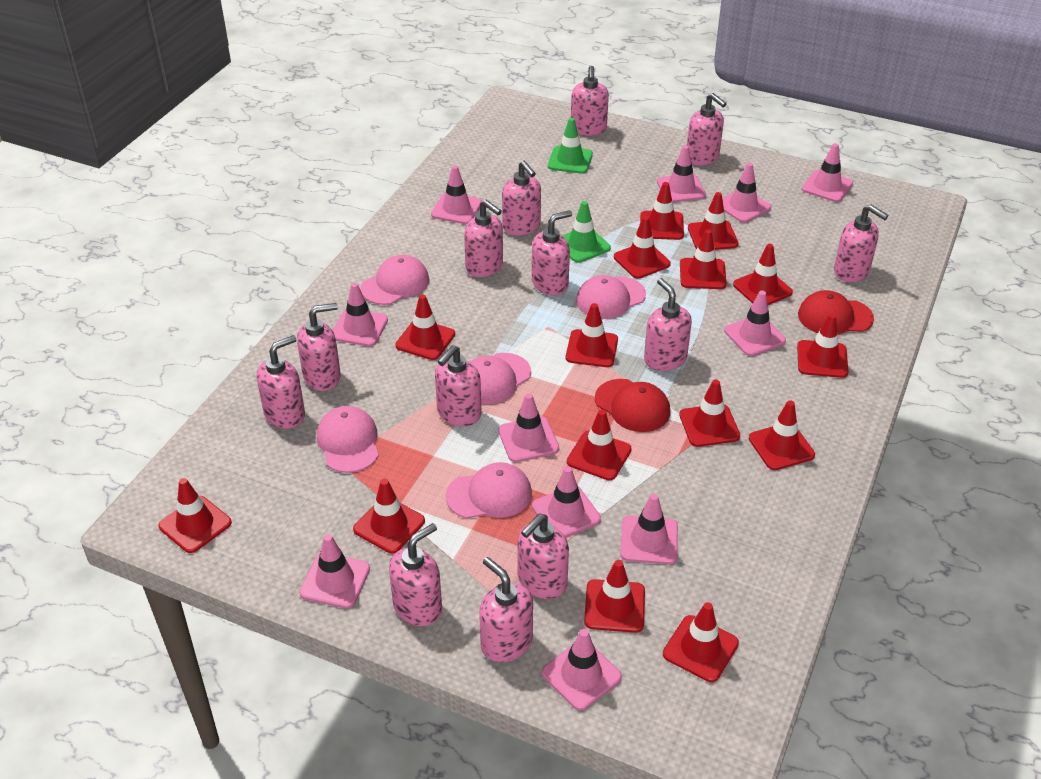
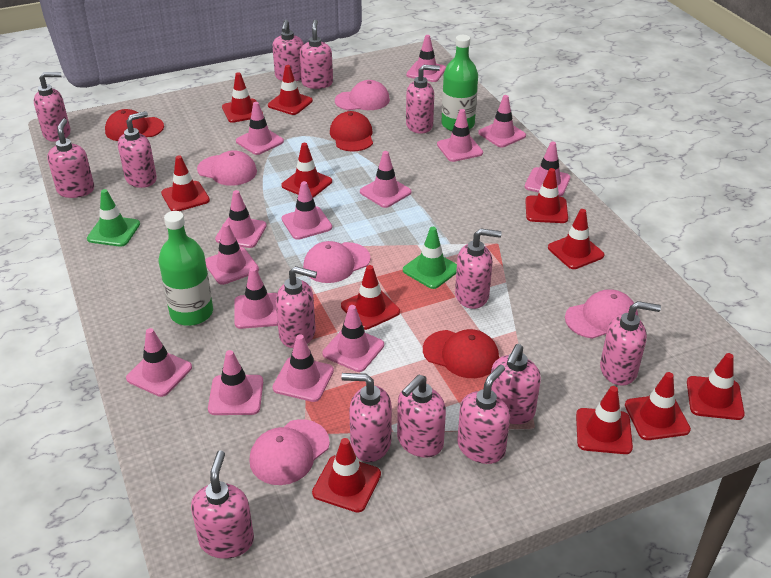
green bottle: none = 0 -> [159,211,213,326] [441,35,478,131] = 2
pink soap dispenser: [257,335,305,429] [297,303,341,391] [389,523,442,626] [435,345,482,427] [464,200,503,277] [479,557,533,662] [502,161,541,236] [518,513,569,599] [532,210,572,295] [571,66,609,136] [644,278,692,371] [687,93,727,166] [834,205,889,282] = 13 -> [34,72,71,142] [47,119,94,198] [118,111,157,188] [191,450,254,559] [272,20,304,81] [276,266,317,348] [300,20,333,89] [341,373,392,462] [397,375,446,458] [406,65,440,133] [455,228,501,309] [457,365,510,464] [491,344,541,424] [600,301,661,386] = 14
pink traffic cone: [299,534,370,608] [332,283,388,347] [431,165,482,224] [498,393,559,462] [532,466,601,538] [542,629,622,710] [620,494,678,564] [657,145,706,203] [722,163,771,223] [724,291,786,356] [802,143,853,202] = 11 -> [126,328,192,397] [205,223,259,285] [208,350,263,415] [215,190,267,248] [234,267,278,329] [236,102,284,155] [273,334,334,402] [282,181,332,240] [322,305,384,372] [360,151,412,208] [406,35,446,82] [437,109,483,162] [478,95,526,147] [525,141,570,197] = 14
red cap: [595,379,670,432] [798,290,874,334] = 2 -> [105,109,164,141] [330,111,373,151] [423,329,499,378] = 3
red traffic cone: [158,478,232,553] [353,479,425,553] [395,294,455,360] [566,303,618,367] [567,409,632,480] [584,560,645,633] [614,216,671,279] [640,182,684,240] [663,602,739,682] [679,379,740,447] [680,229,727,289] [688,192,739,250] [733,244,793,305] [749,400,815,470] [797,314,849,378] = 15 -> [161,155,210,211] [222,72,263,123] [268,65,313,115] [281,143,332,198] [312,438,381,513] [341,265,400,330] [525,168,568,223] [548,209,604,269] [576,386,633,454] [625,372,691,440] [687,353,745,420] = 11

